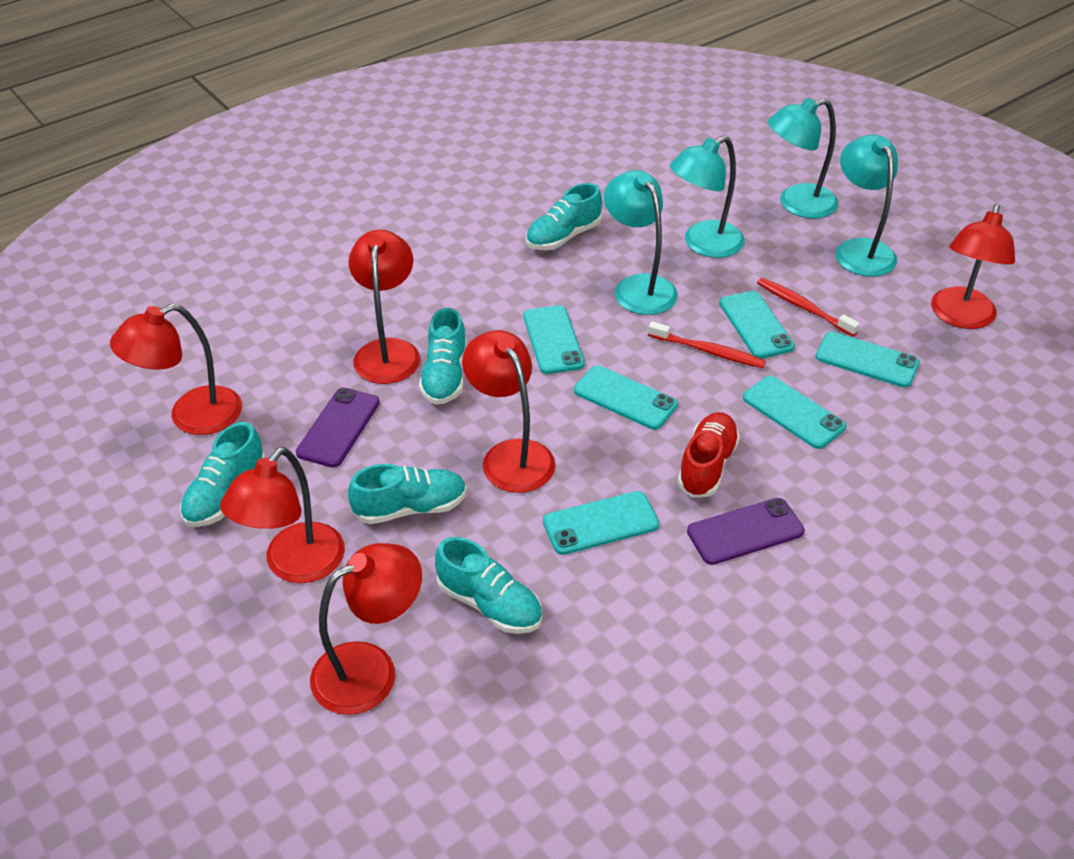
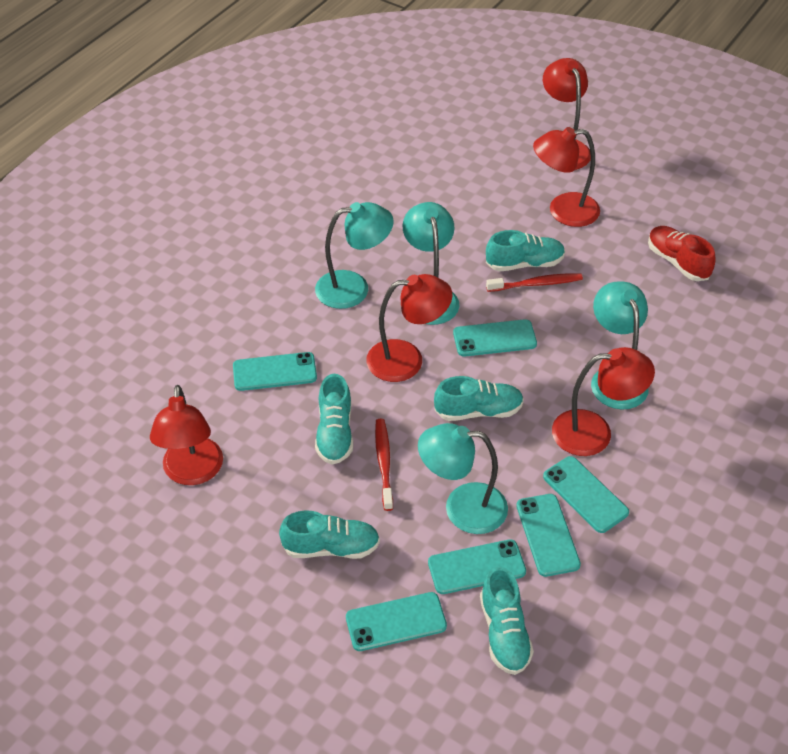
purple phone: [296,388,380,468] [687,498,804,565] = 2 -> none = 0
red lamp: [110,304,242,435] [220,447,345,583] [310,543,422,715] [349,230,420,384] [462,330,555,493] [931,204,1015,329] = 6 -> [150,385,223,485] [366,274,452,382] [533,127,600,227] [543,58,591,170] [552,347,655,456] = 5

